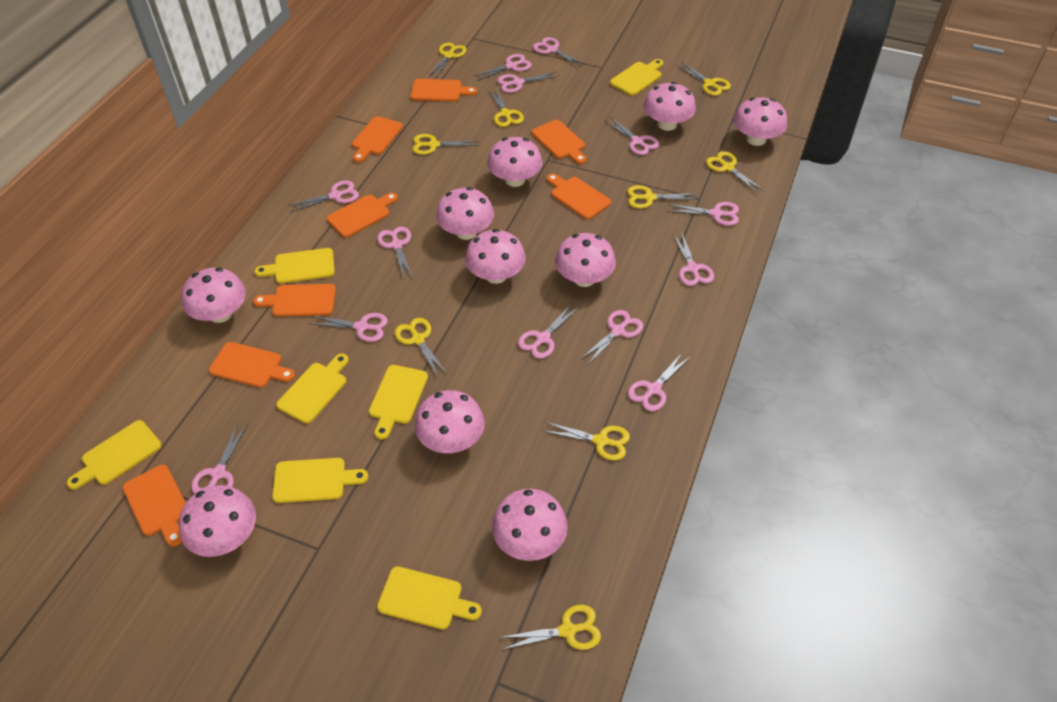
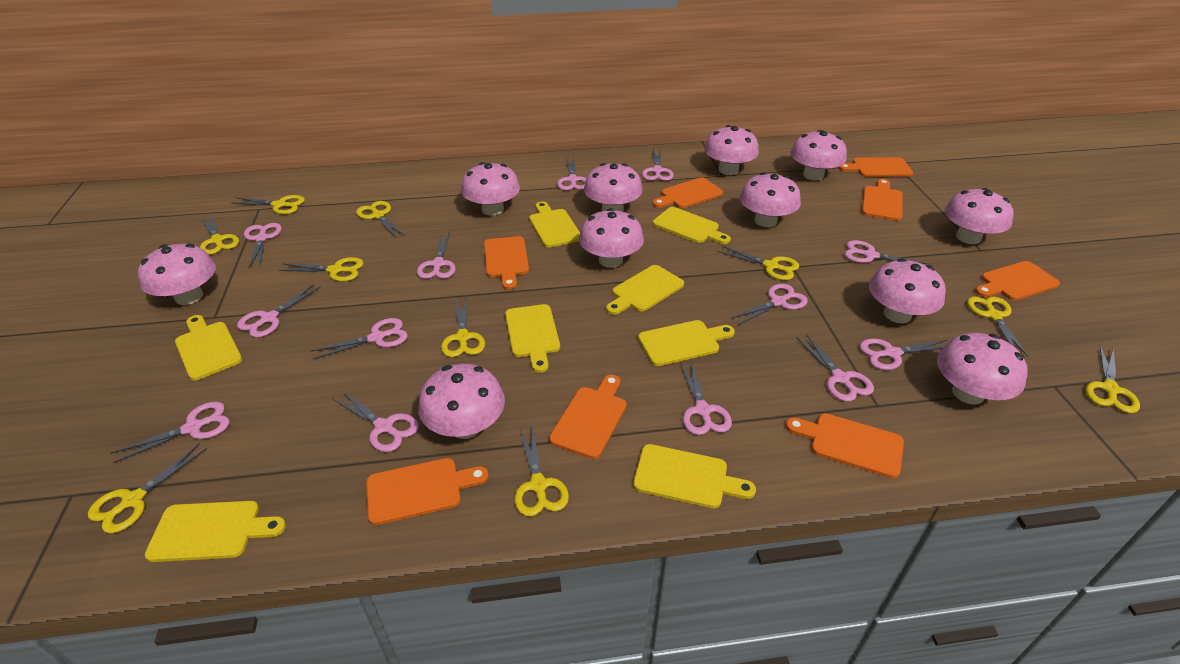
pink mushroom: [179,485,256,557] [182,268,246,323] [415,390,485,453] [436,187,494,240] [465,229,526,284] [487,137,542,187] [492,489,568,561] [555,233,616,287] [644,82,696,131] [734,97,787,146] = 10 -> [138,244,216,305] [418,364,505,439] [461,162,520,215] [579,208,644,268] [584,163,643,212] [704,125,759,175] [740,172,801,227] [790,130,847,181] [869,258,946,323] [937,333,1028,405] [945,188,1014,244] = 11
yellow cutting board: [67,420,162,490] [255,248,335,284] [272,458,369,503] [276,353,349,424] [369,365,428,439] [377,566,482,630] [610,59,663,96] = 7 -> [145,501,286,562] [175,315,242,380] [505,304,560,373] [529,202,580,248] [606,265,684,315] [633,444,756,508] [638,320,735,366] [653,207,731,244] = 8
yellow scissors: [395,318,447,377] [413,134,479,155] [429,43,467,79] [489,88,524,127] [500,604,601,650] [543,422,630,461] [627,185,698,209] [677,62,731,96] [706,151,764,193] = 9 -> [88,444,207,534] [200,214,239,255] [231,195,305,214] [279,257,364,282] [356,201,405,238] [441,298,485,357] [515,426,569,517] [718,246,799,280] [967,297,1029,357] [1085,345,1140,413] = 10

